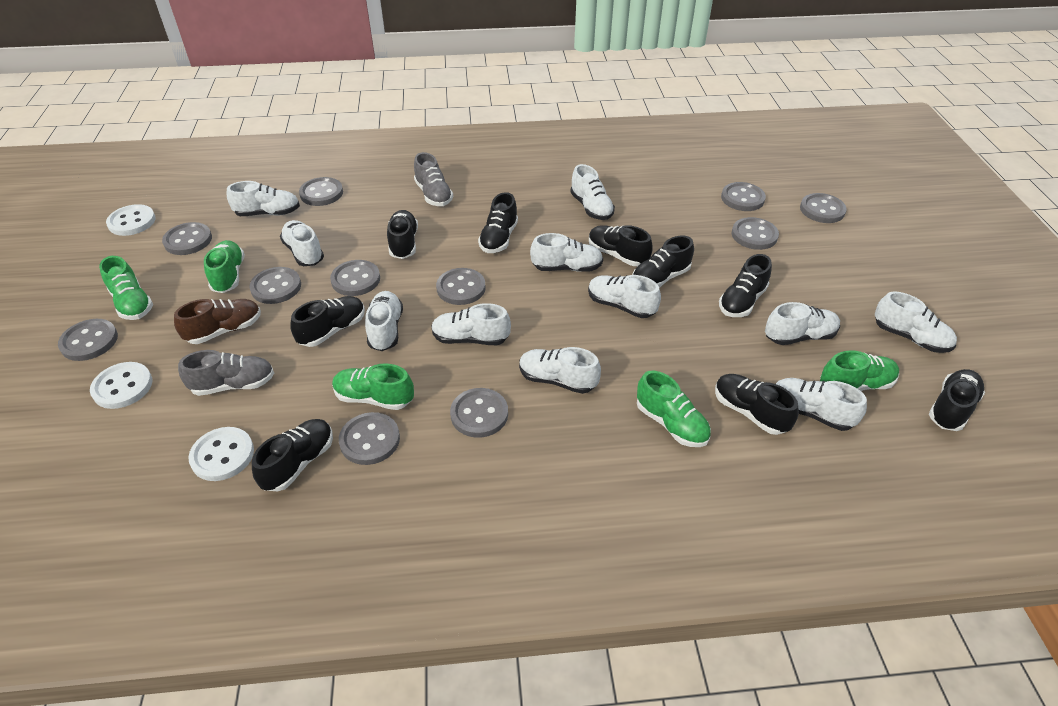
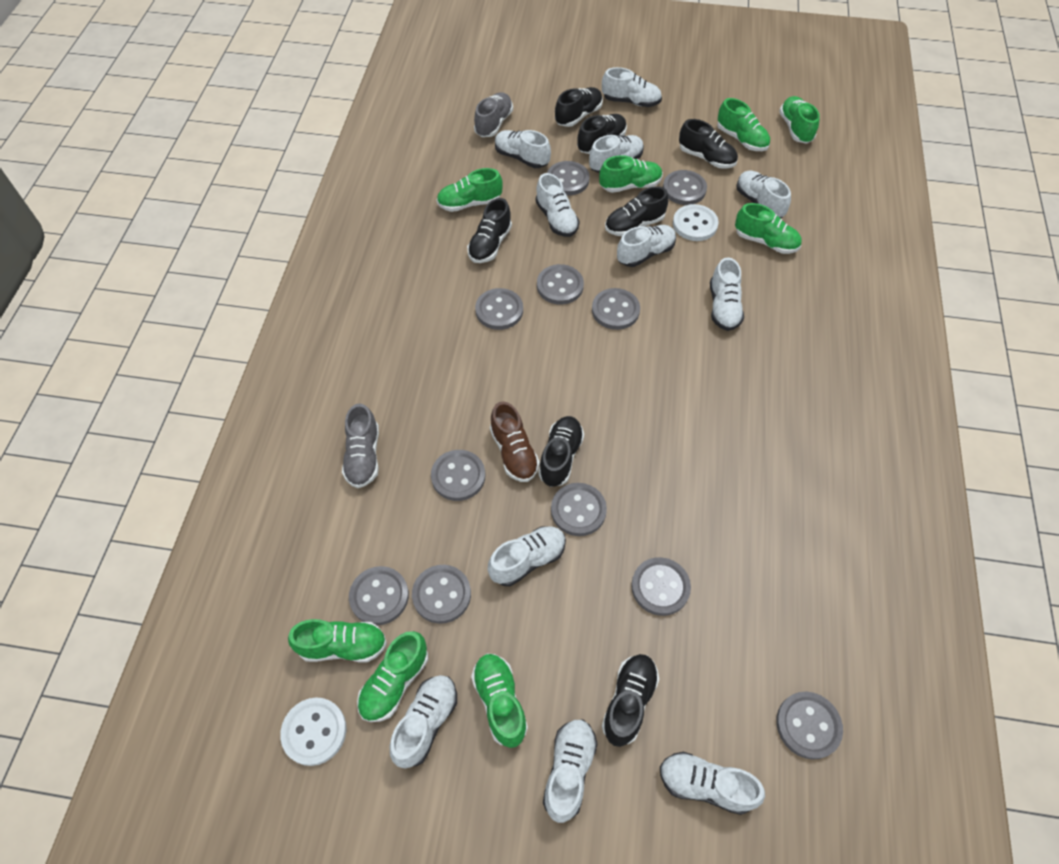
black shoe: [252,419,333,491] [290,296,365,347] [387,210,418,259] [478,192,518,253] [589,225,653,266] [632,236,694,288] [715,374,799,435] [719,254,772,317] [929,369,985,431] = 9 -> [467,198,512,263] [538,416,584,487] [555,87,603,127] [577,114,627,154] [602,654,659,747] [605,186,669,236] [679,119,738,169] = 7
green shoe: [99,256,153,320] [204,240,245,293] [332,363,414,410] [637,371,711,447] [820,350,899,391] = 5 -> [288,619,387,663] [357,631,428,722] [437,168,503,212] [471,654,528,748] [599,155,663,193] [717,98,770,151] [735,203,802,254] [779,96,820,144] = 8
white button: [90,362,152,409] [106,204,156,236] [188,427,254,481] = 3 -> [280,698,346,766] [673,204,719,241] = 2

